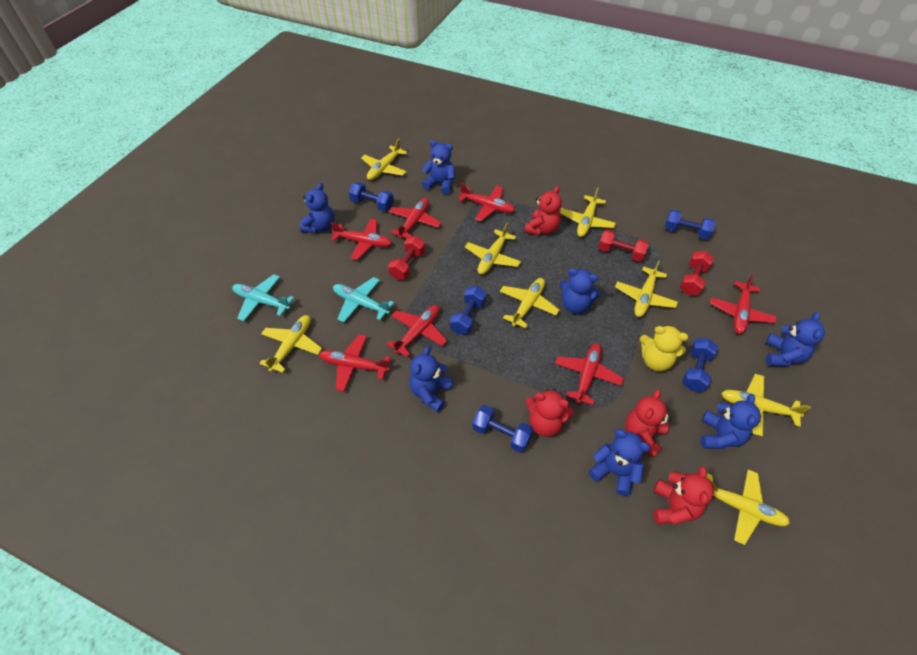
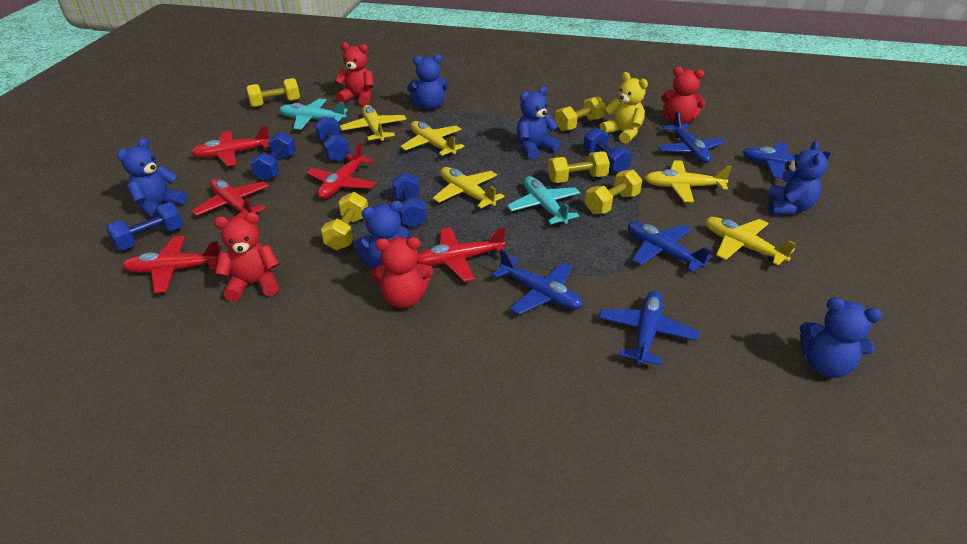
blue plane: none = 0 -> [492,249,582,315] [599,290,699,365] [628,221,712,272] [658,111,725,163] [743,142,831,179] = 5
blue teddy bear: [300,183,335,233] [409,346,452,412] [422,140,455,194] [559,268,601,314] [589,429,650,496] [701,394,761,449] [765,312,825,366] = 7 -> [117,138,187,218] [353,201,411,269] [407,54,449,110] [517,86,560,159] [768,141,827,215] [800,297,883,378] = 6
red dumbbell: [388,236,425,280] [598,229,649,262] [680,251,714,295] = 3 -> none = 0
red plane: [319,334,391,392] [331,219,392,260] [386,305,447,357] [389,198,441,239] [458,184,515,221] [555,343,624,405] [710,274,777,334] = 7 -> [122,236,221,293] [191,126,270,166] [192,178,269,217] [306,142,376,199] [417,227,506,282] = 5
yellow dumbbell: none = 0 -> [247,78,300,107] [321,192,368,250] [548,151,610,183] [555,96,606,131] [585,170,642,214] = 5
yellow plane: [259,315,322,373] [361,139,407,180] [465,223,521,275] [500,278,559,328] [560,188,616,237] [615,260,678,317] [706,469,790,545] [721,374,811,437] = 8 -> [340,105,407,142] [400,121,464,156] [433,167,504,208] [645,160,732,202] [705,217,796,266] = 5

